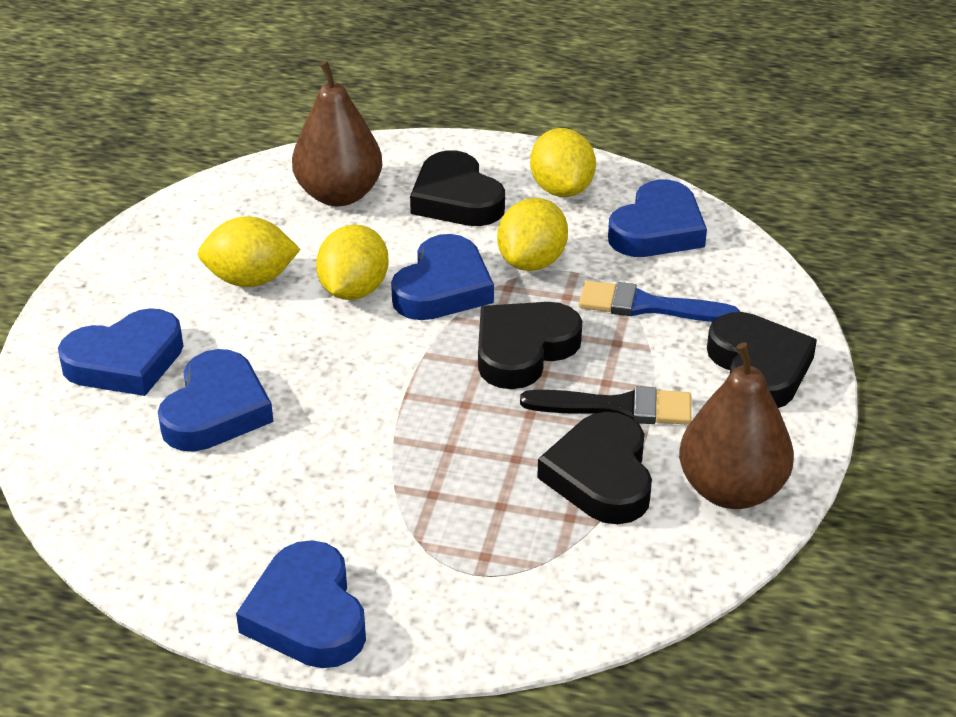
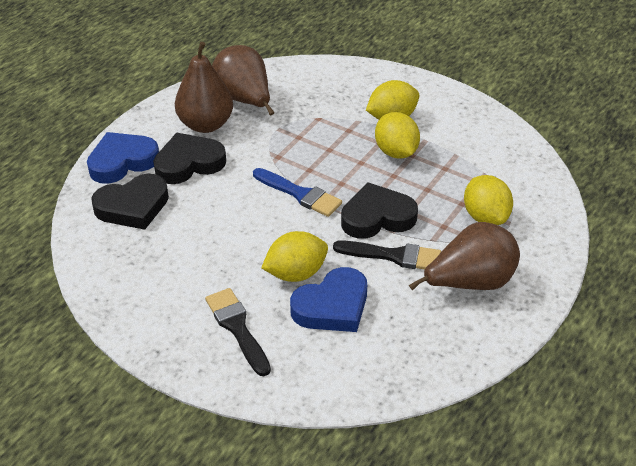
black brush: [520,386,692,425] = 1 -> [205,288,271,376] [333,240,441,270] = 2
black heart: [410,150,505,226] [478,302,582,389] [537,412,652,524] [707,312,817,408] = 4 -> [91,174,169,230] [153,133,226,184] [341,182,418,239] = 3
blue heart: [58,308,183,396] [158,349,273,452] [236,540,366,668] [391,234,494,320] [608,180,707,257] = 5 -> [87,132,159,184] [290,267,367,332] = 2
brown pear: [292,61,382,206] [679,342,794,509] = 2 -> [175,42,233,133] [212,45,275,116] [409,222,520,291] = 3

